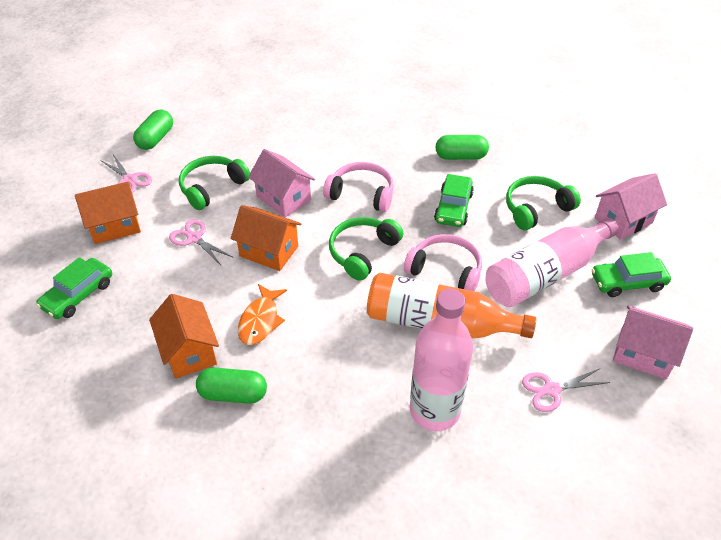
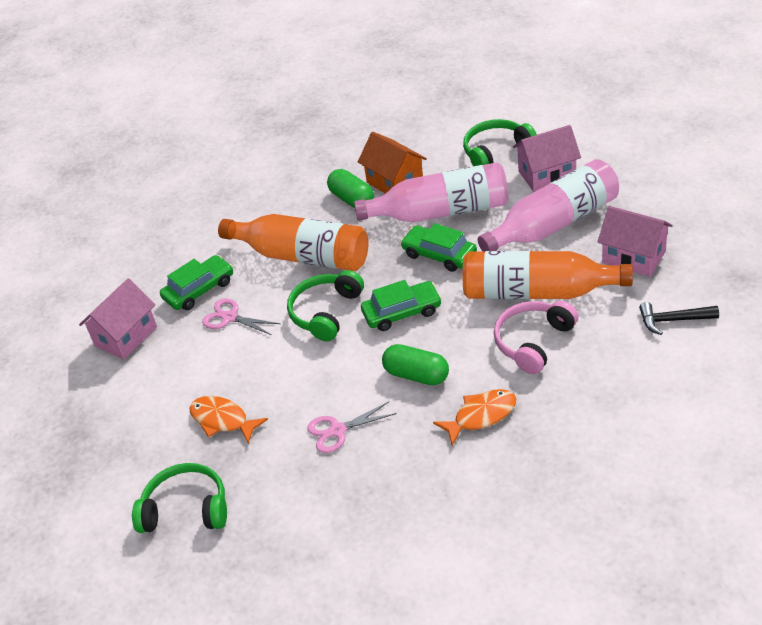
black hammer: none = 0 -> [639,302,719,335] = 1
green capsule: [133,109,173,150] [196,367,267,404] [435,135,489,160] = 3 -> [327,169,374,208] [382,344,449,385] = 2
orange bottle: [367,273,536,338] = 1 -> [218,214,369,271] [463,251,633,299] = 2
orange fish: [238,284,287,345] = 1 -> [189,396,268,444] [433,389,516,446] = 2
orange house: [75,182,141,244] [149,294,219,379] [231,205,302,271] = 3 -> [358,132,427,194] = 1
pink headphones: [323,162,394,212] [404,234,482,291] = 2 -> [494,301,579,374] = 1
pink scissors: [100,154,152,193] [169,219,234,265] [522,368,610,412] = 3 -> [202,299,280,335] [307,402,397,453] = 2

